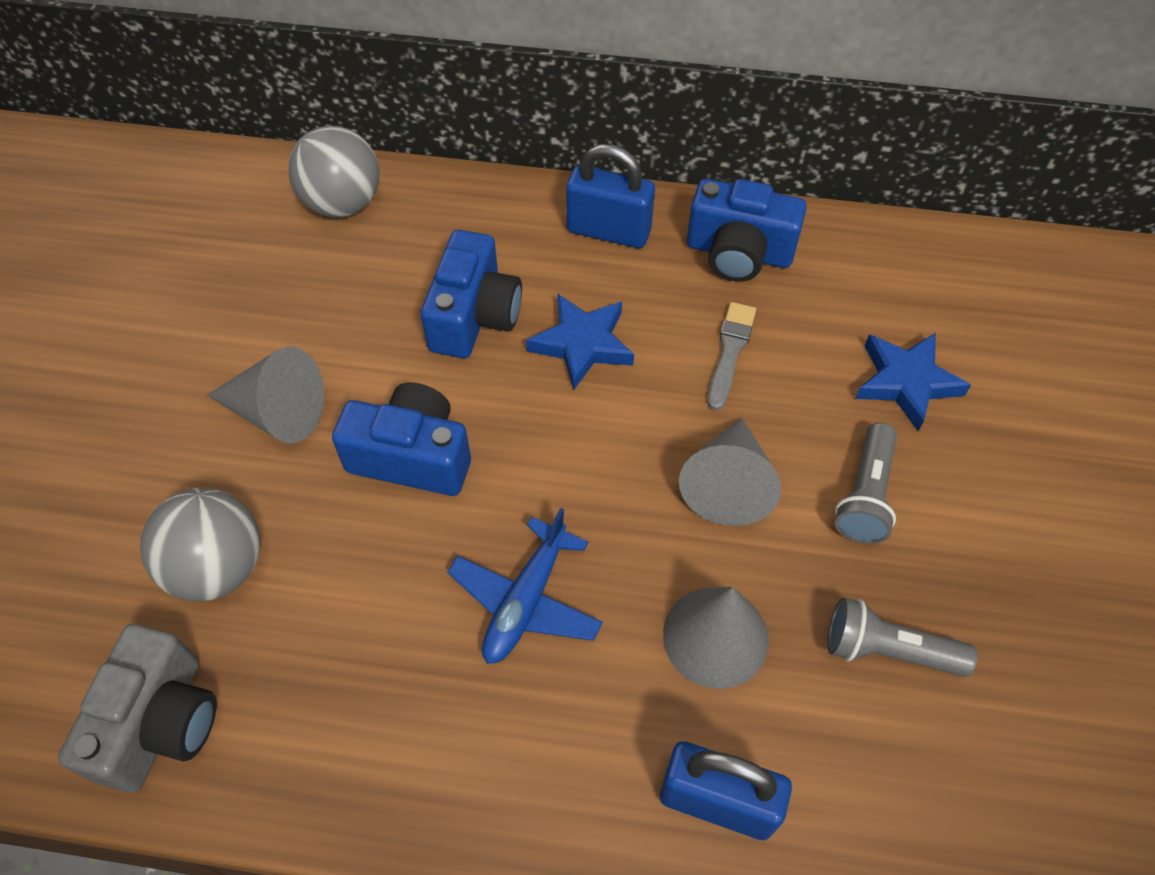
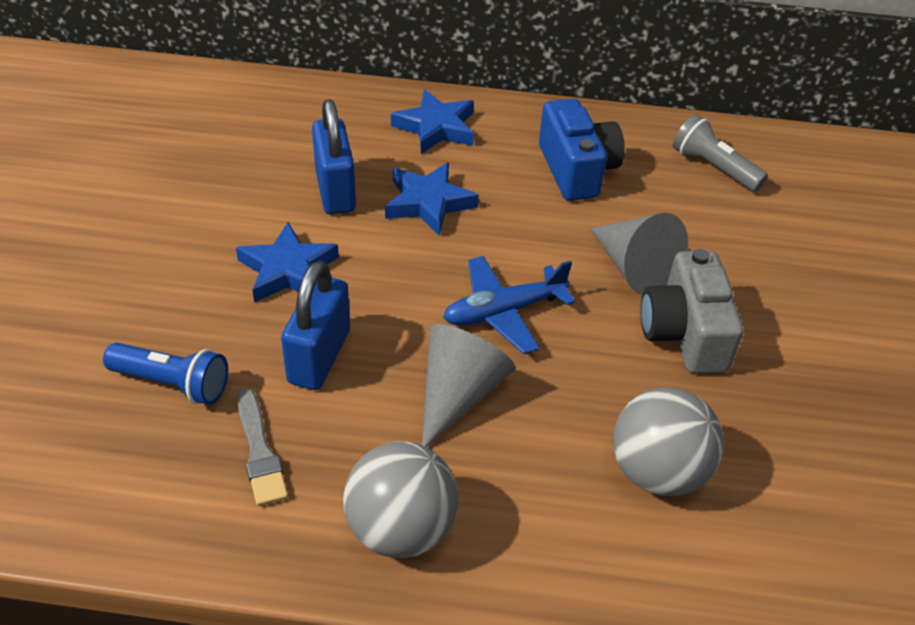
blue camera: [332,382,471,496] [420,230,522,358] [687,179,807,282] = 3 -> [539,98,625,201] = 1
blue flashlight: none = 0 -> [103,343,228,405] = 1
blue star: [526,293,634,391] [855,333,971,431] = 2 -> [236,222,339,303] [385,162,479,236] [391,90,474,154] = 3
grey cone: [207,347,325,443] [663,587,769,689] [679,417,781,526] = 3 -> [422,324,515,447] [590,213,688,294] = 2
grey flashlight: [827,597,978,677] [835,422,897,544] = 2 -> [673,114,768,192] = 1

